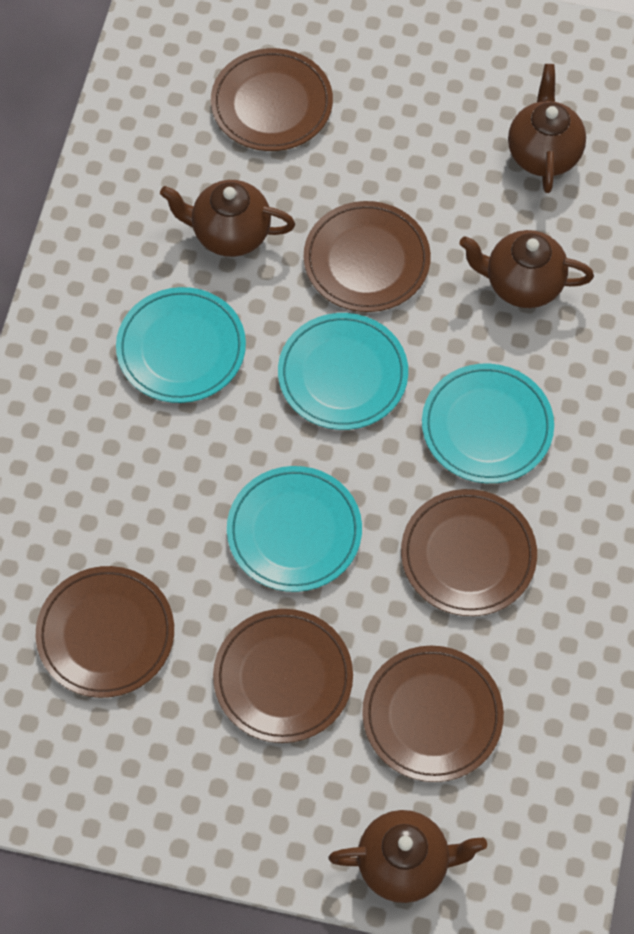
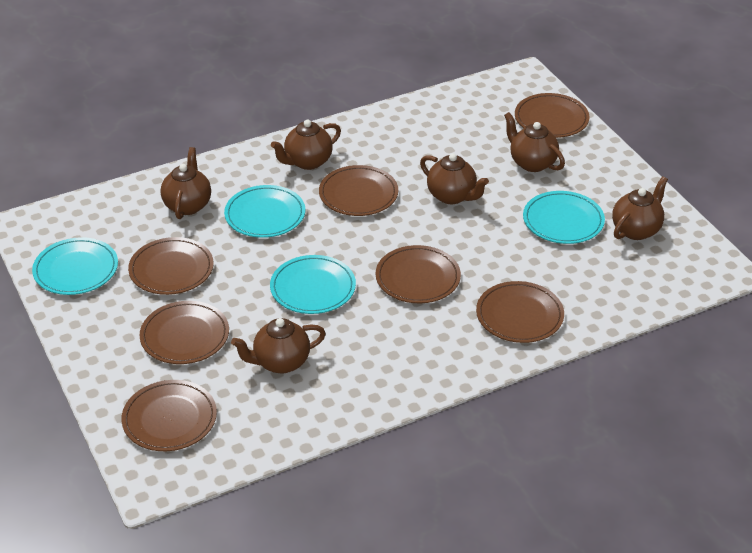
brown plate: [36,566,174,698] [211,48,333,151] [213,609,353,743] [304,201,431,312] [362,646,504,782] [401,489,537,616] = 6 -> [122,380,217,451] [128,237,214,295] [139,301,229,364] [319,165,398,216] [376,245,461,303] [476,281,564,343] [515,93,589,138] = 7
brown teapot: [160,180,295,257] [329,810,487,903] [459,230,594,308] [508,64,586,193] = 4 -> [161,147,211,219] [231,318,326,373] [271,120,341,170] [420,153,489,204] [504,112,565,172] [612,176,668,240] = 6

